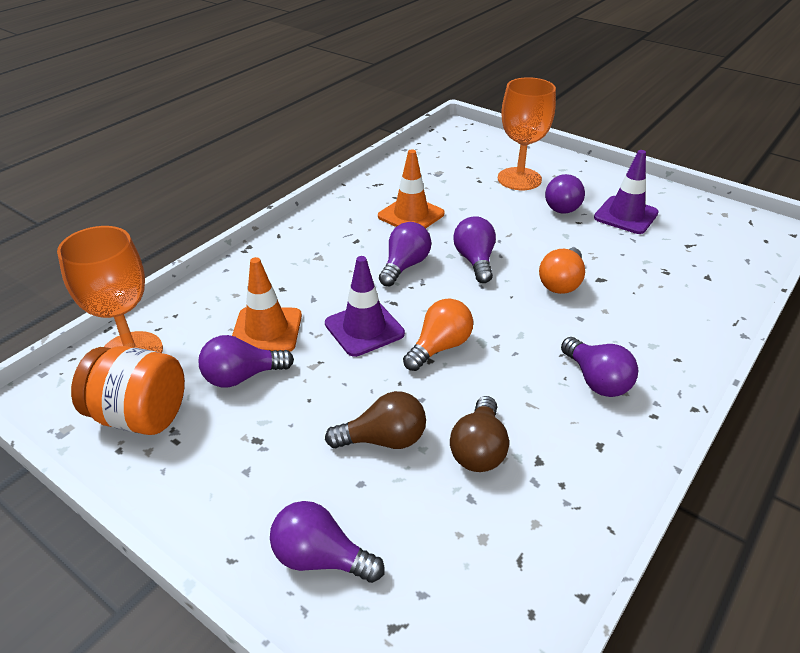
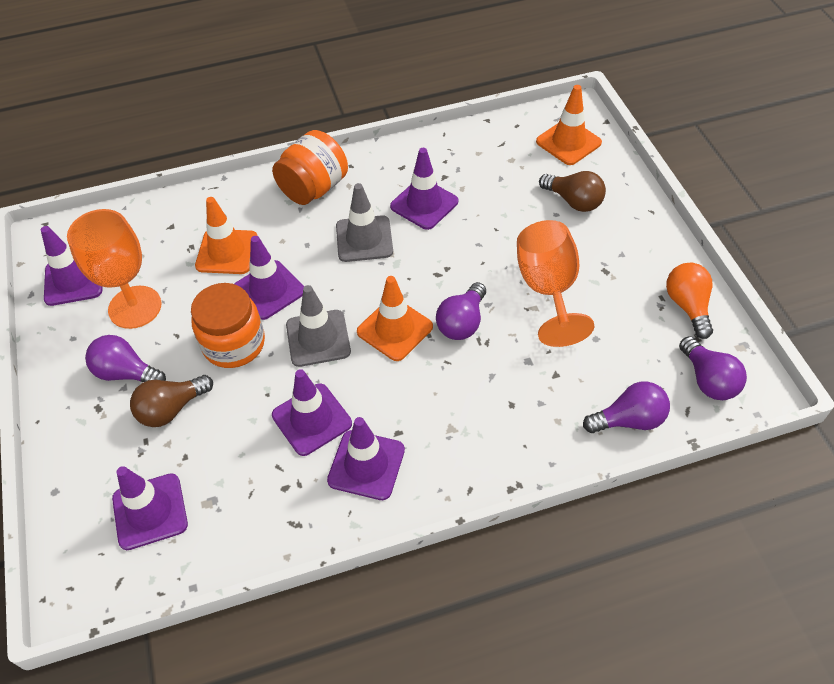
grey traffic cone: none = 0 -> [286,285,351,367] [336,183,393,262] = 2
orange jar: [71,346,185,435] = 1 -> [191,283,265,368] [272,130,348,205] = 2
orange light bulb: [403,299,473,371] [539,248,585,294] = 2 -> [666,263,713,339] = 1
orange traffic cone: [232,257,302,352] [378,150,445,229] = 2 -> [195,197,257,274] [357,276,433,361] [536,85,602,165] = 3
purple light bulb: [199,335,294,387] [270,501,385,583] [379,222,431,286] [453,216,496,283] [545,174,585,214] [561,337,638,397] = 6 -> [85,335,166,382] [436,282,486,340] [583,382,670,433] [679,336,747,400] = 4
purple traffic cone: [325,256,405,357] [594,150,659,234] = 2 -> [41,226,102,306] [112,466,188,550] [234,236,304,320] [272,369,352,456] [327,417,405,500] [390,148,458,230] = 6

